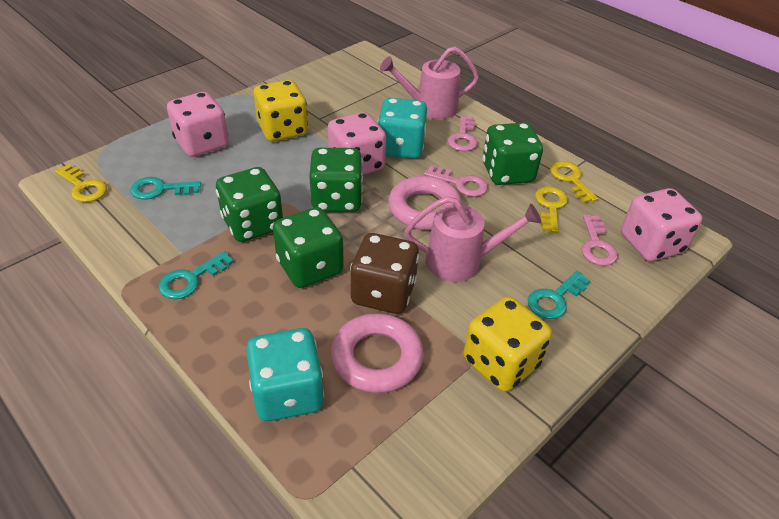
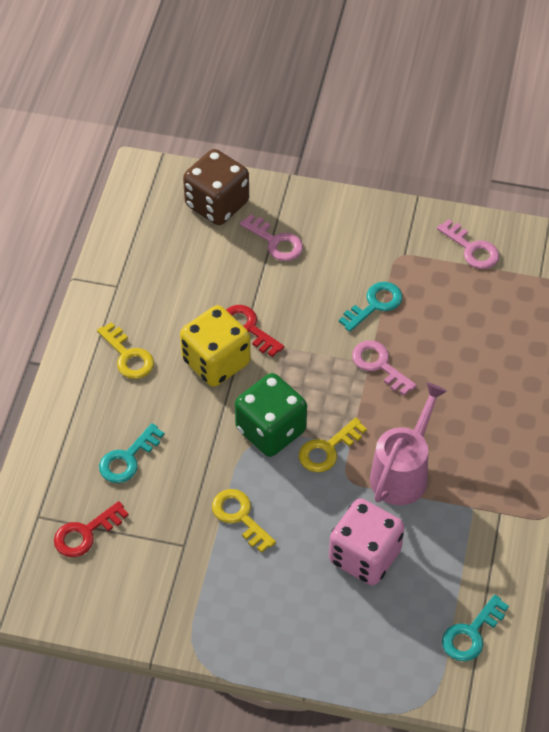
green dice: [216,167,283,242] [273,207,344,288] [309,148,363,212] [482,122,543,185] = 4 -> [235,373,307,457] = 1
pink dice: [167,92,229,157] [328,112,386,175] [621,188,702,261] = 3 -> [329,498,404,585] = 1
pink ring: [331,313,424,393] [388,176,462,230] = 2 -> none = 0
pink watering can: [380,46,479,119] [405,196,542,282] = 2 -> [370,382,447,505] = 1
red key: none = 0 -> [54,501,129,557] [226,305,284,357] = 2
turquoise dice: [246,328,324,421] [378,98,428,159] = 2 -> none = 0
yellow dice: [254,80,308,142] [463,296,552,392] = 2 -> [180,305,251,387] = 1

